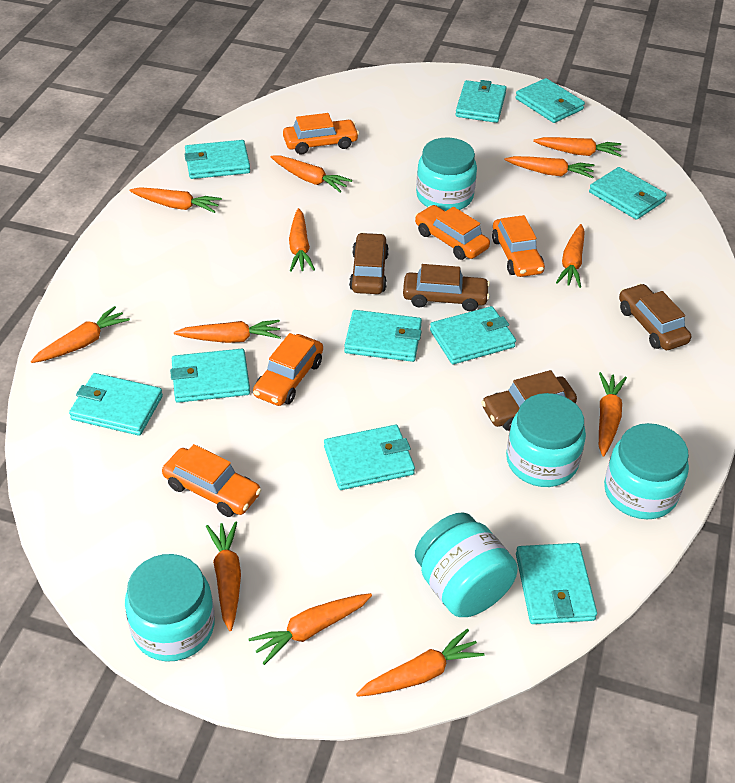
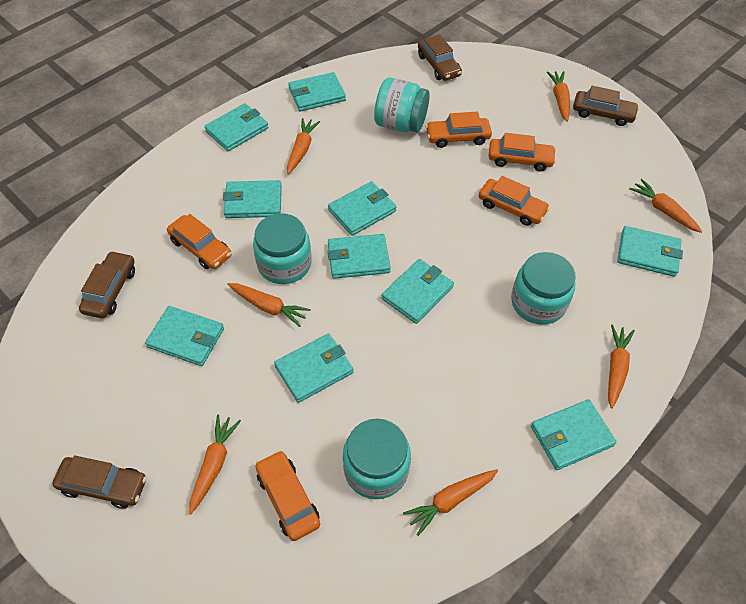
orange carrot: [31,306,130,363] [130,187,222,213] [174,320,281,343] [206,521,241,631] [248,593,372,665] [271,155,352,193] [289,208,315,272] [356,629,485,697] [504,156,594,178] [533,137,622,157] [556,224,585,288] [599,372,627,456] = 12 -> [189,414,241,514] [227,283,311,327] [287,118,320,174] [403,469,498,536] [547,71,570,122] [608,324,635,408] [629,179,703,233] = 7
turquoise jar: [125,554,215,662] [415,512,518,617] [416,137,477,211] [506,393,586,487] [604,423,689,519] = 5 -> [253,213,312,284] [343,419,411,499] [374,78,430,132] [511,252,576,325] = 4

